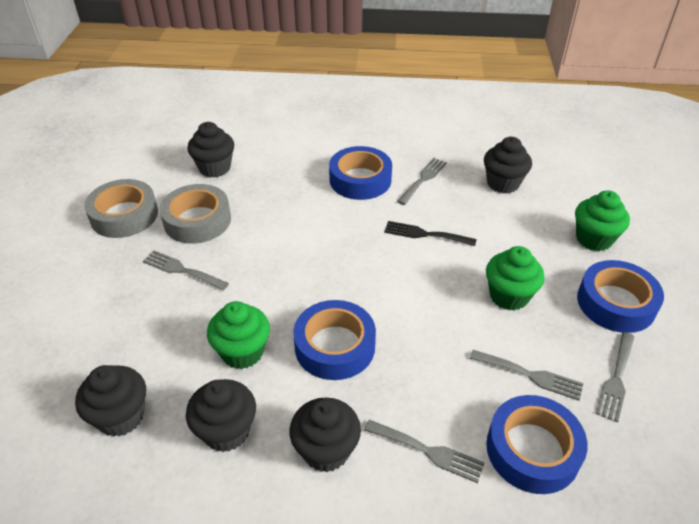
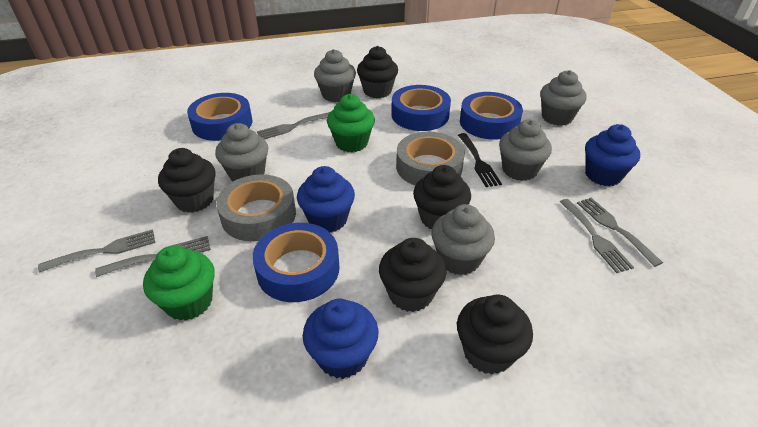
blue cupcake: none = 0 -> [297,166,355,233] [303,299,378,379] [585,124,640,186] = 3
green cupcake: [207,301,270,369] [486,246,545,311] [575,190,630,251] = 3 -> [143,246,215,321] [327,94,375,152] = 2
grey cupcake: none = 0 -> [215,123,268,182] [314,49,356,102] [432,204,495,275] [499,119,552,181] [540,70,587,126] = 5

